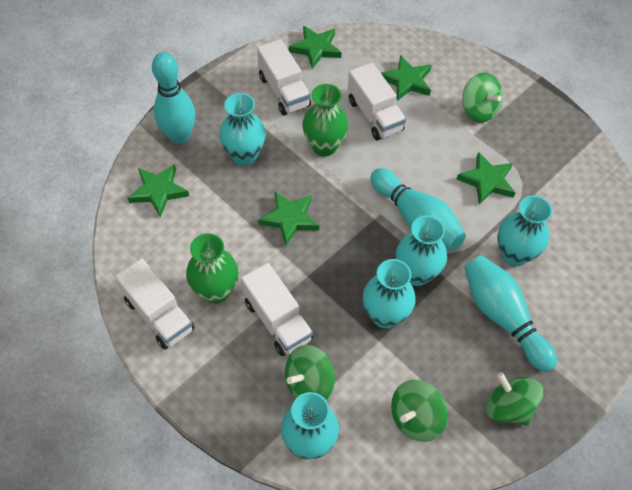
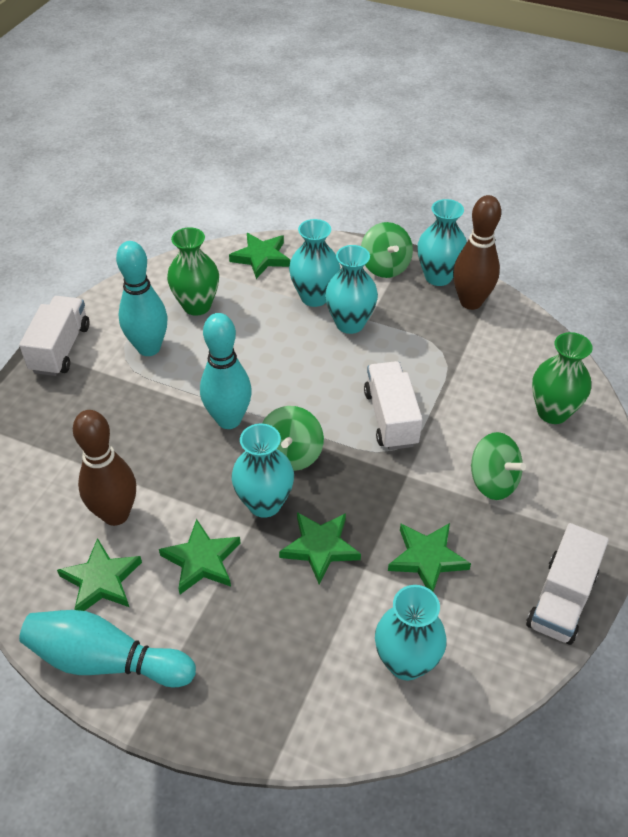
brown bowling pin: none = 0 -> [73,410,136,526] [453,195,501,310] = 2
green spinning top: [285,345,335,400] [391,380,448,442] [462,73,503,123] [485,372,543,426] = 4 -> [262,406,324,471] [361,222,413,278] [471,432,526,500] = 3
white truck: [115,258,194,349] [241,263,313,356] [257,39,311,116] [348,63,406,140] = 4 -> [19,296,89,376] [364,361,422,450] [526,523,609,645] = 3

